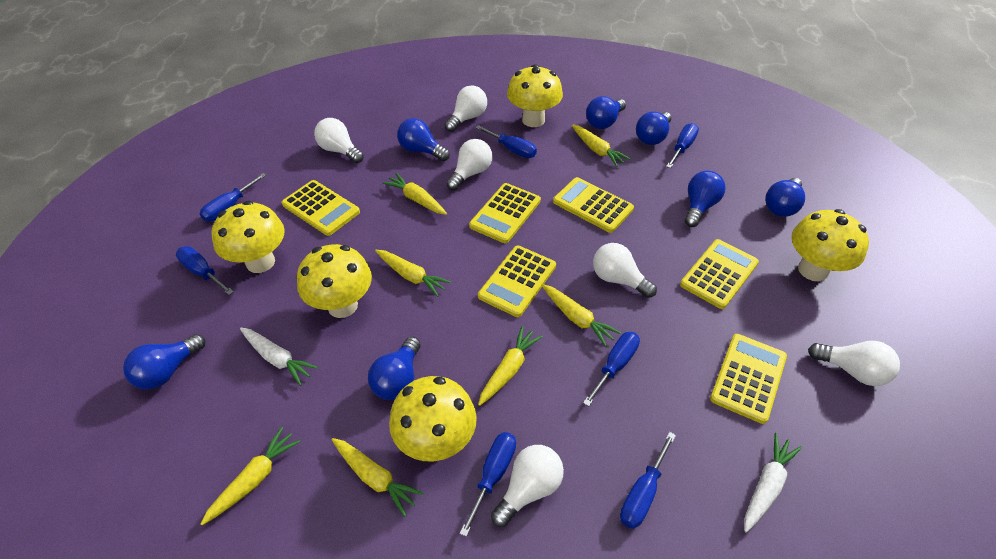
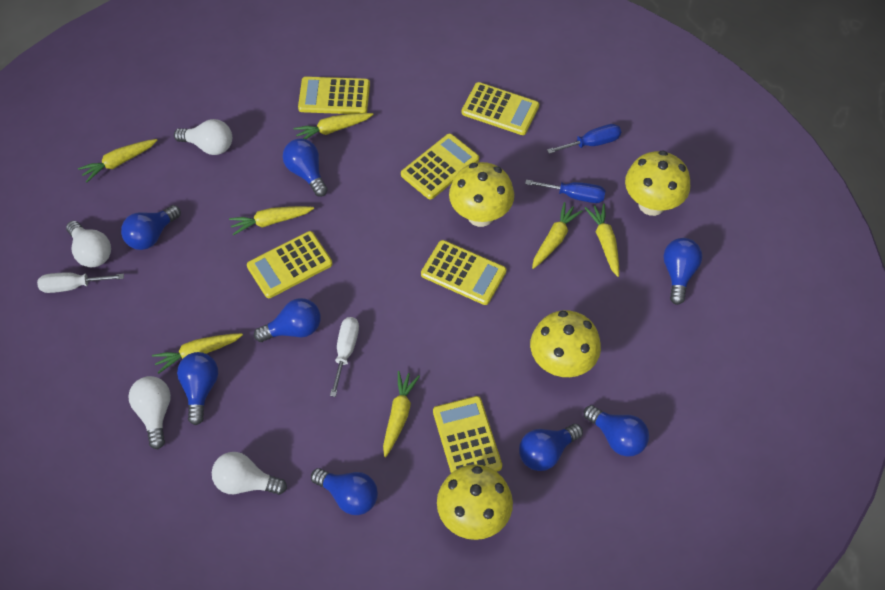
blue light bulb: [123,334,206,389] [368,337,421,400] [397,118,450,161] [586,96,626,129] [636,112,671,145] [685,171,725,227] [765,178,805,217] = 7 -> [121,205,181,250] [177,352,218,425] [254,298,321,342] [283,138,328,197] [311,468,378,515] [519,424,583,471] [584,405,649,457] [664,238,702,305] = 8
blue screwdriver: [176,246,234,295] [200,173,266,222] [460,432,516,537] [475,125,537,158] [583,332,640,407] [620,432,676,529] [666,123,699,168] = 7 -> [525,180,606,203] [547,124,621,154] = 2
white carrot: [240,328,318,386] [744,433,802,533] = 2 -> none = 0
white light bulb: [314,118,364,163] [444,85,487,132] [446,139,492,190] [491,445,564,527] [593,243,657,298] [808,341,900,386] = 6 -> [66,221,111,267] [128,376,171,449] [174,119,232,155] [212,452,287,495] = 4
white screwdriver: none = 0 -> [37,272,124,293] [330,317,359,397] = 2
yellow mushroom: [211,201,285,273] [297,244,372,318] [389,376,477,461] [507,64,563,127] [791,209,869,281] = 5 -> [437,464,513,540] [449,162,514,227] [530,310,601,377] [625,150,690,216] = 4

